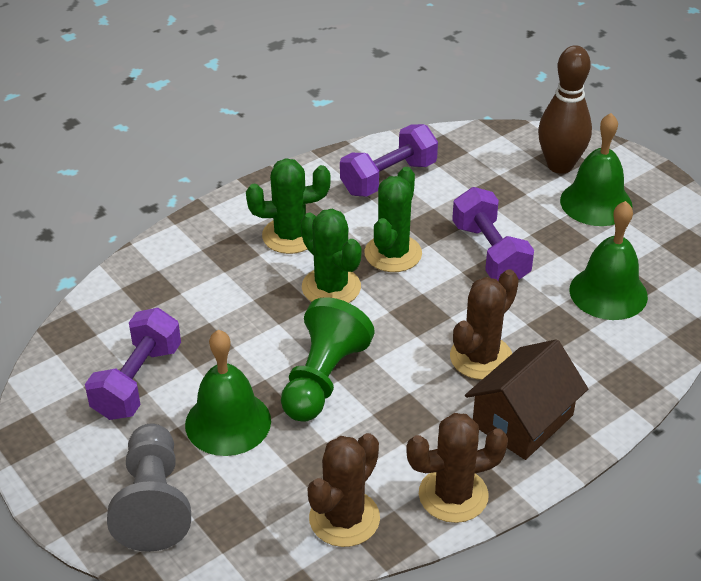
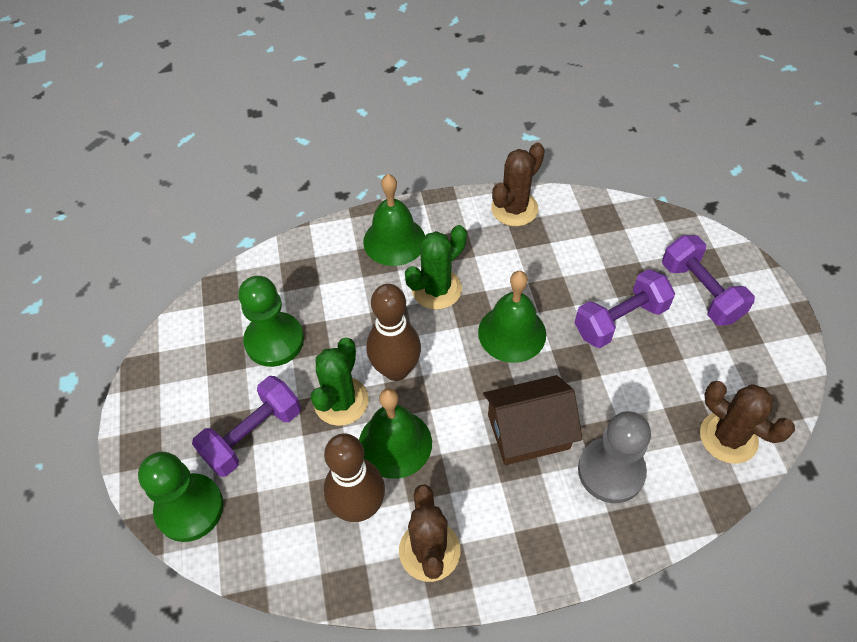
brown bowling pin: [538,45,592,174] = 1 -> [324,434,385,522] [367,284,421,381] = 2
green cactus: [246,158,331,254] [301,209,361,303] [364,167,422,272] = 3 -> [311,337,369,426] [405,225,467,310] = 2
green pawn: [281,297,375,422] = 1 -> [138,451,224,542] [238,276,304,367] = 2

